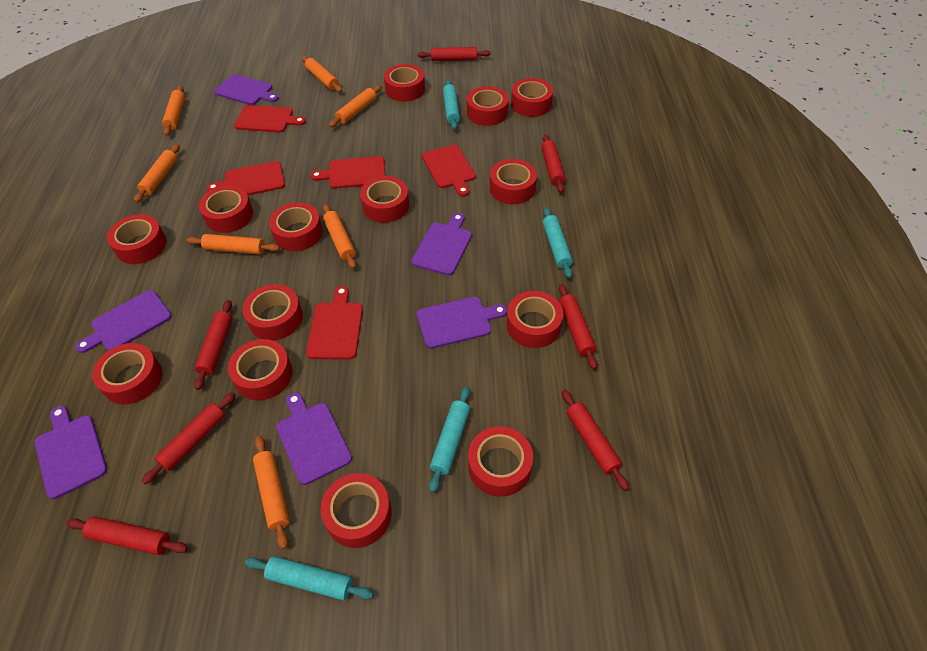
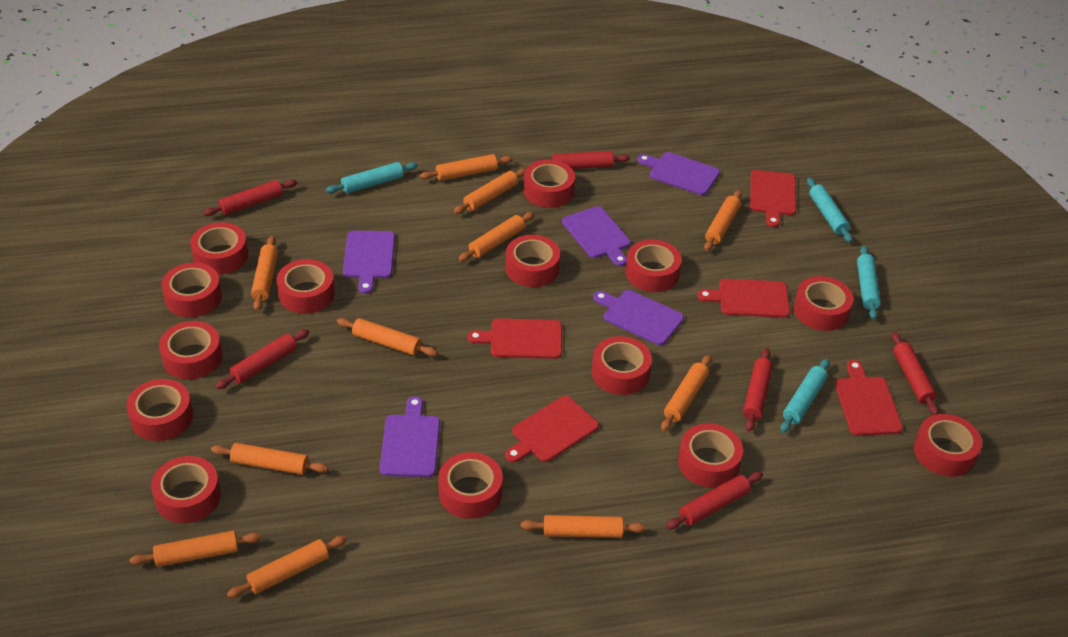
orange rolling pin: [134,144,180,203] [162,86,185,136] [186,234,280,255] [253,436,290,549] [302,56,342,92] [323,204,356,269] [329,85,382,127] = 7 -> [129,531,261,567] [211,443,328,475] [227,536,347,598] [251,236,278,311] [337,318,437,356] [420,154,513,181] [453,168,526,214] [459,212,534,262] [521,515,646,538] [661,355,711,431] [704,190,742,251] = 11
purple cutting board: [35,406,107,499] [75,290,172,353] [214,74,279,105] [276,392,352,485] [411,213,472,275] [417,297,507,349] = 6 -> [343,231,395,294] [380,396,440,477] [562,206,631,266] [593,290,684,345] [637,152,720,195] = 5
red rolling pin: [66,517,188,555] [141,392,236,484] [194,300,232,390] [418,47,491,61] [541,134,566,193] [559,284,598,369] [562,389,629,490] = 7 -> [203,179,297,216] [216,329,309,389] [535,151,630,169] [666,472,763,529] [743,348,773,432] [892,332,939,415] = 6

